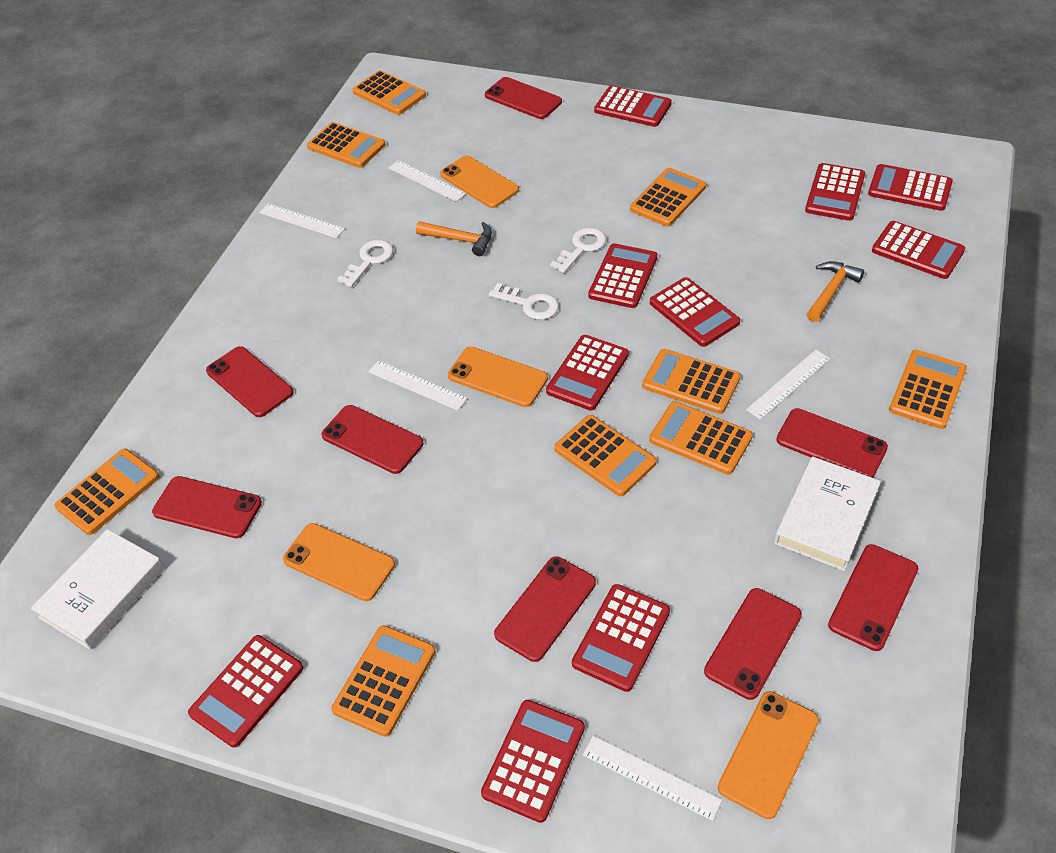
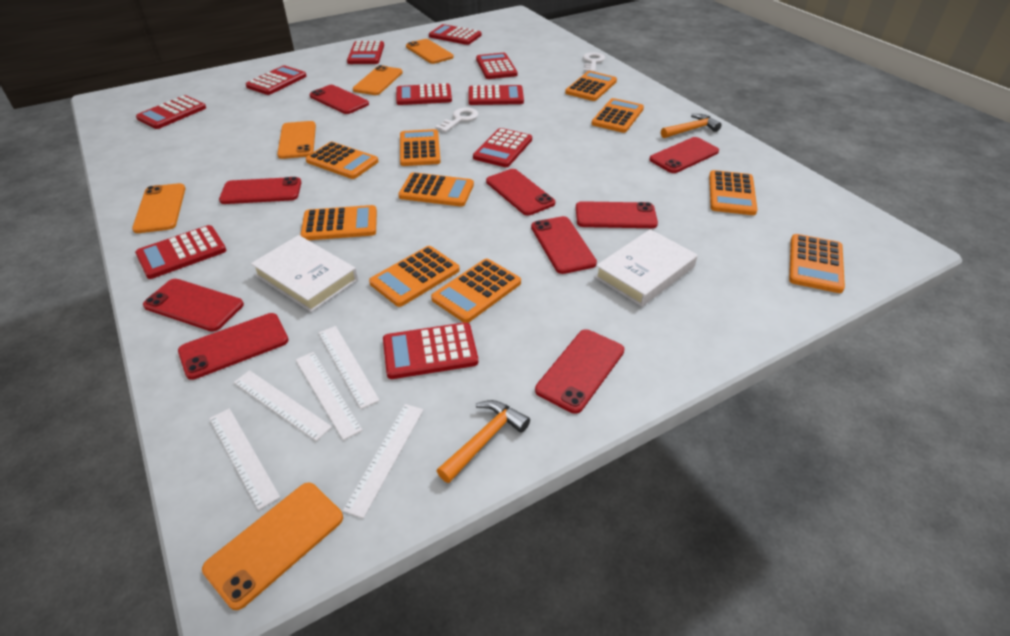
orange calculator: [55,449,159,535] [307,122,385,168] [331,625,436,737] [352,70,426,115] [554,415,656,496] [630,168,706,226] [642,349,741,414] [649,401,753,475] [889,350,967,429] = 9 -> [300,205,377,240] [306,142,379,179] [369,246,460,307] [398,172,474,207] [400,129,441,166] [431,258,521,323] [565,71,617,101] [592,98,644,133] [709,170,757,215] [789,234,845,293] = 10
orange phone: [283,523,395,601] [440,155,519,208] [448,347,548,407] [718,691,819,819] = 4 -> [132,183,186,233] [202,482,343,610] [277,121,316,159] [353,65,403,95] [406,39,454,64] = 5
red phone: [152,476,262,538] [206,346,294,417] [321,405,424,474] [485,77,562,119] [494,556,596,662] [704,588,802,700] [776,408,888,478] [828,544,918,651] = 8 -> [143,279,244,332] [178,313,288,380] [219,177,301,204] [310,85,369,114] [486,169,555,216] [531,216,597,274] [535,329,624,414] [576,201,658,228] [649,137,719,173] = 9
white key: [337,239,393,287] [489,283,559,320] [550,227,606,273] = 3 -> [435,108,478,132] [583,52,605,72] = 2

